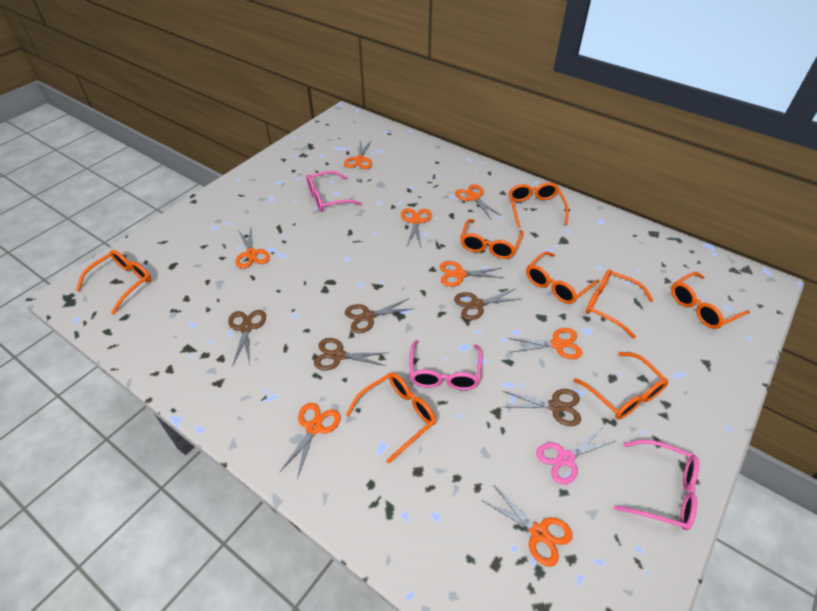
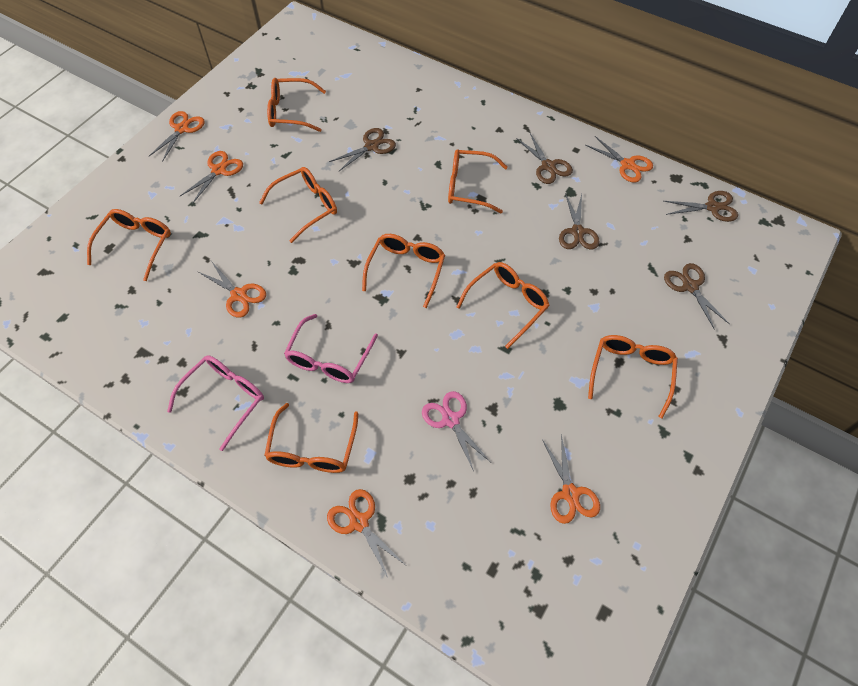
orange scissors: [236,228,270,269] [279,403,341,479] [344,140,372,169] [401,208,432,246] [440,261,504,287] [455,184,502,219] [483,486,573,566] [508,328,582,359] = 8 -> [149,111,205,160] [180,151,243,204] [197,261,266,318] [327,489,404,577] [542,434,600,524] [586,136,653,183] = 6
pink glasses: [306,171,362,212] [409,340,482,390] [614,440,699,530] = 3 -> [167,355,264,451] [284,314,378,383] = 2

